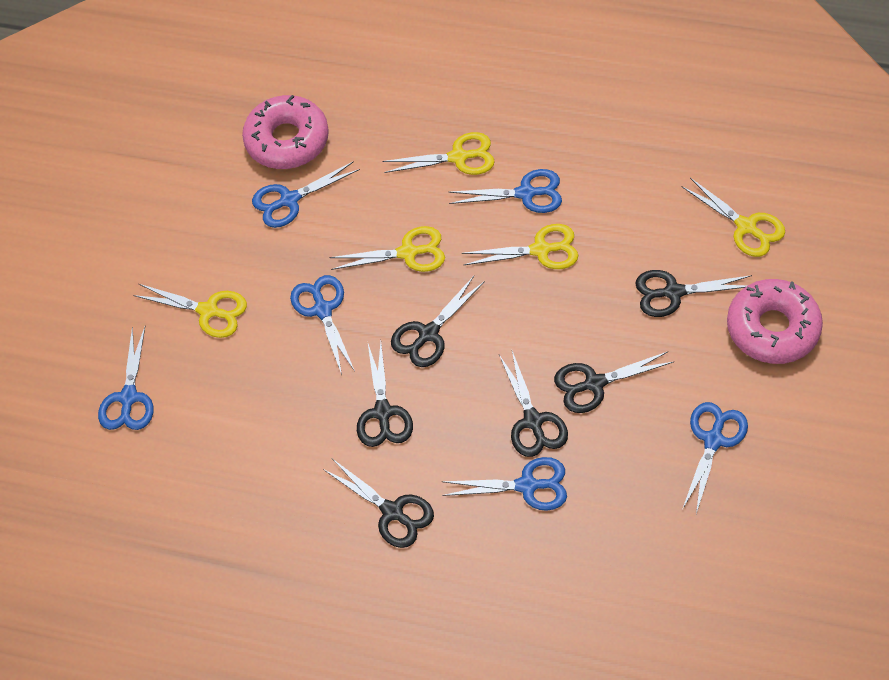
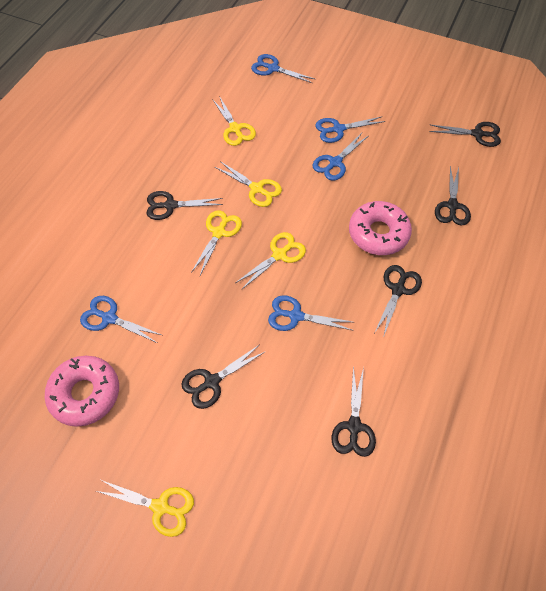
blue scissors: [98,327,154,430] [252,161,360,228] [290,275,355,375] [441,457,567,511] [449,169,562,213] [682,402,748,514] = 6 -> [80,296,162,343] [251,54,315,83] [268,295,352,331] [313,133,368,181] [315,117,385,143] = 5

